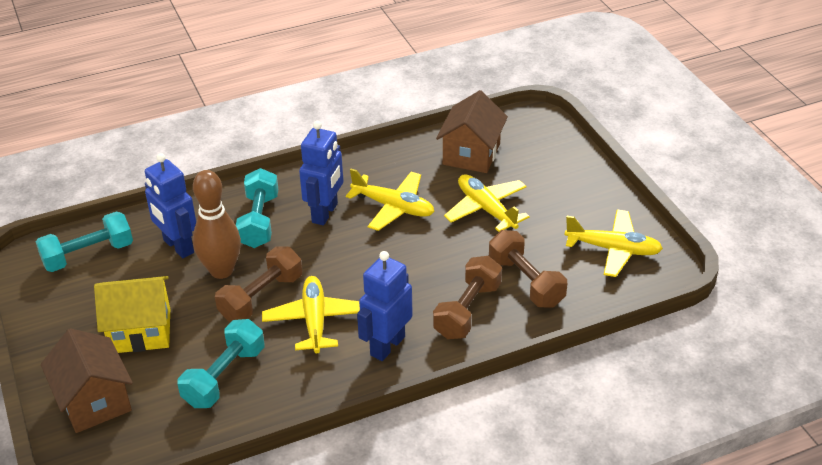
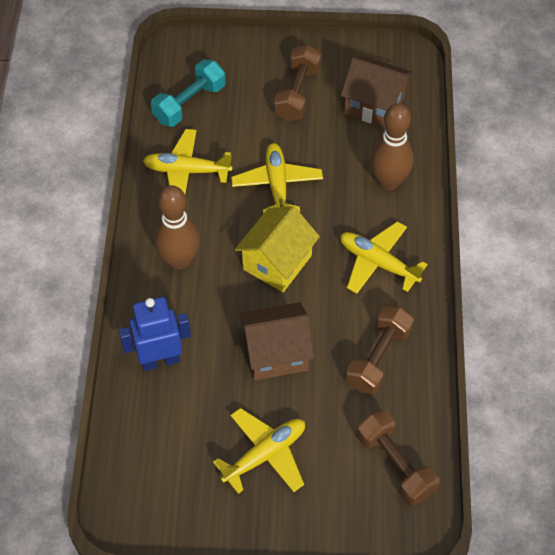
blue robot: [145,153,196,258] [299,121,343,225] [357,251,413,361] = 3 -> [119,297,191,371] = 1
brown bowling pin: [193,170,241,279] = 1 -> [155,185,200,270] [370,103,414,190] = 2
turquoise dumbbell: [36,211,133,272] [177,319,264,408] [236,168,278,248] = 3 -> [151,59,226,127] = 1

